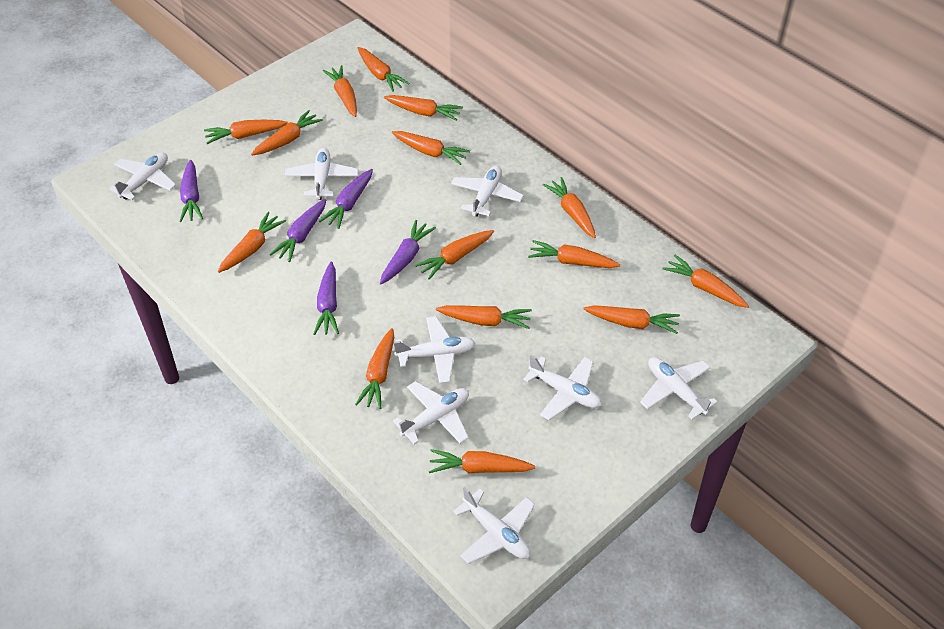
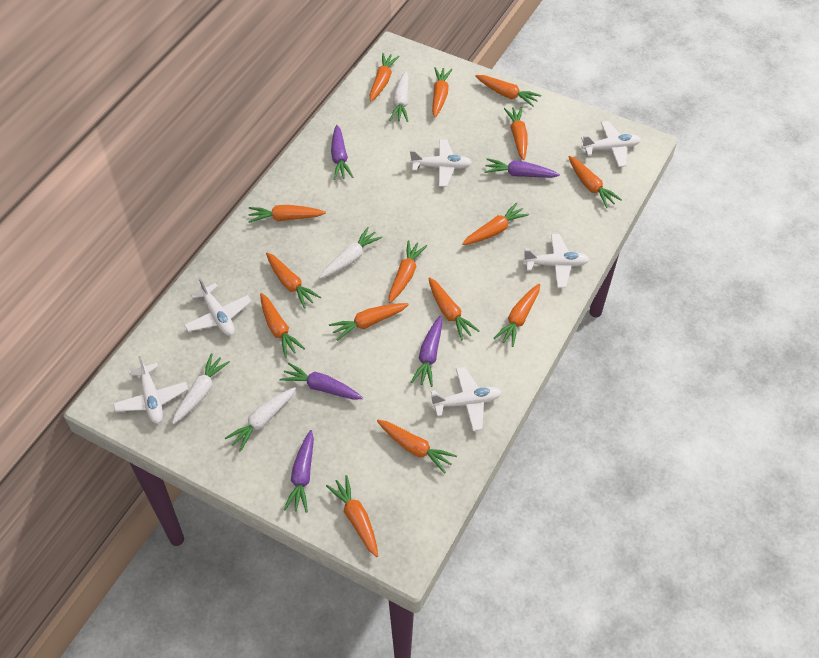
white carrot: none = 0 -> [172,353,230,424] [225,387,296,452] [319,227,383,279] [390,71,409,122] = 4
white plane: [109,152,176,200] [285,148,358,200] [393,316,475,384] [393,381,469,444] [451,166,524,216] [453,487,535,564] [523,355,601,420] [640,357,718,420] = 8 -> [113,356,188,424] [184,278,252,336] [410,139,472,187] [431,367,501,431] [523,234,589,288] [581,121,641,167] = 6

